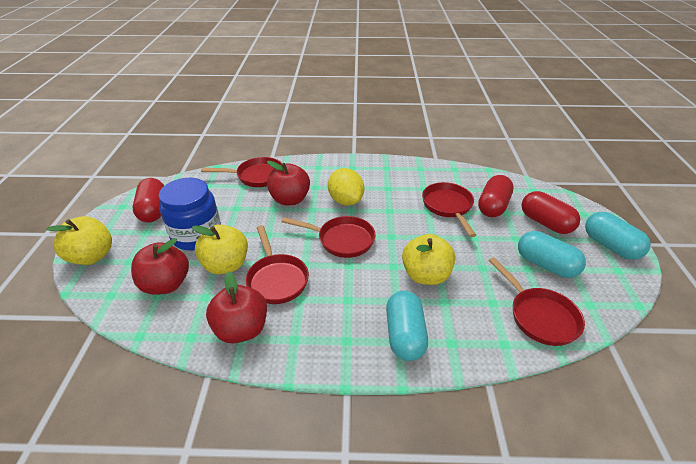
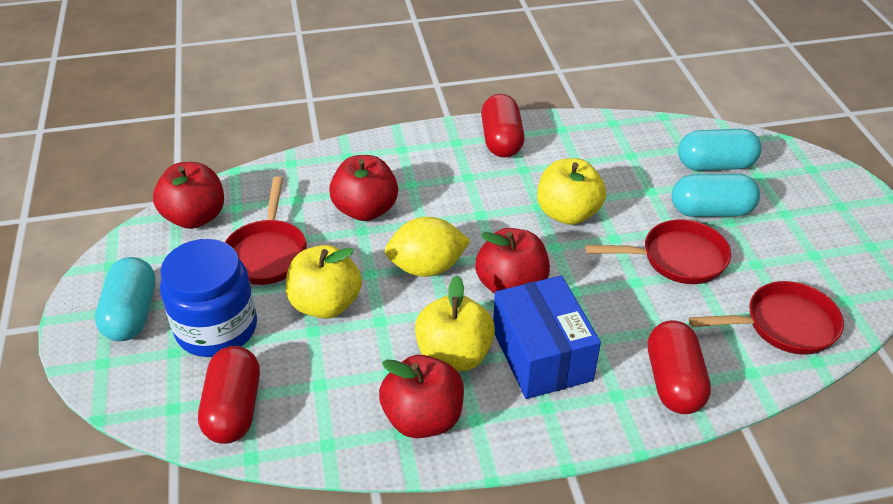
blue box: none = 0 -> [493,275,601,399] = 1
red apple: [131,238,189,295] [206,271,267,344] [267,161,310,206] = 3 -> [153,162,224,229] [329,155,398,221] [379,355,464,438] [475,228,550,294] = 4
red pan: [201,157,282,187] [246,225,309,304] [282,216,376,258] [422,182,476,237] [489,257,585,346] = 5 -> [225,176,307,285] [585,220,731,284] [689,281,844,355] = 3

